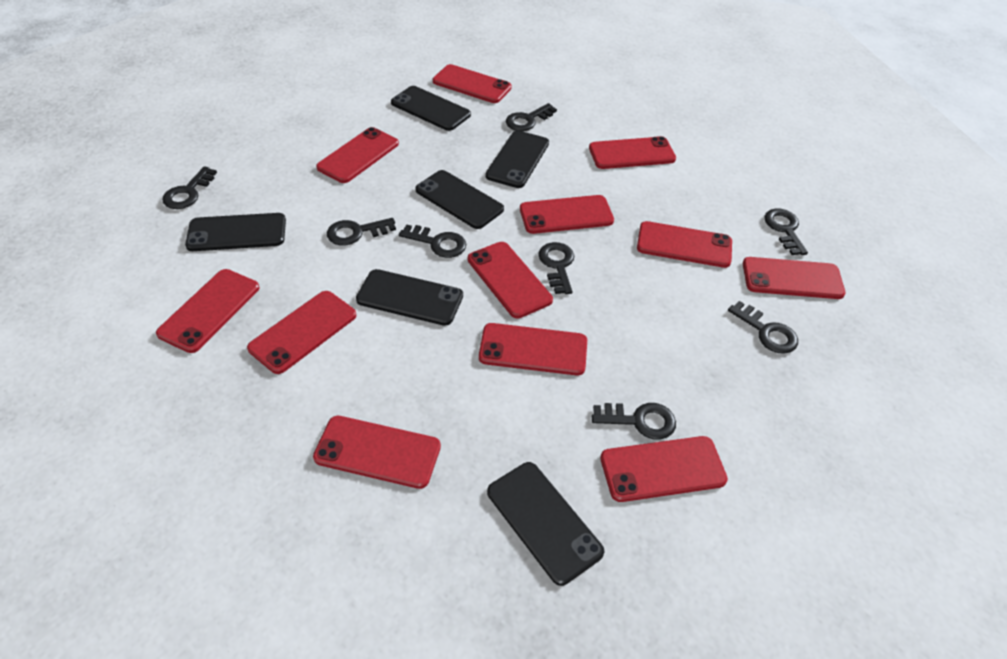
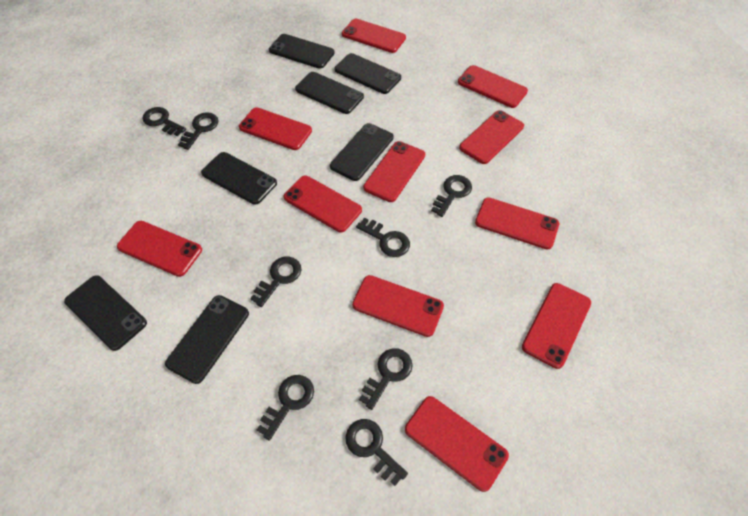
black phone: [185,213,286,251] [356,269,463,326] [391,86,471,131] [415,170,504,229] [485,131,549,188] [487,462,604,586] = 6 -> [64,275,147,351] [165,295,249,384] [201,152,277,205] [269,34,335,69] [295,72,364,114] [330,123,394,181] [334,53,401,94] = 7
red phone: [156,269,259,353] [247,291,357,374] [313,416,441,489] [316,127,399,183] [433,64,512,103] [468,242,553,318] [479,323,587,375] [520,195,614,234] [589,136,676,169] [600,436,728,502] [637,221,732,268] [743,257,846,299] = 12 -> [117,221,202,277] [239,107,312,150] [284,176,362,232] [342,19,406,53] [352,275,444,337] [363,141,425,202] [405,396,509,492] [458,65,528,108] [459,110,524,164] [475,197,559,250] [522,283,591,369] = 11

